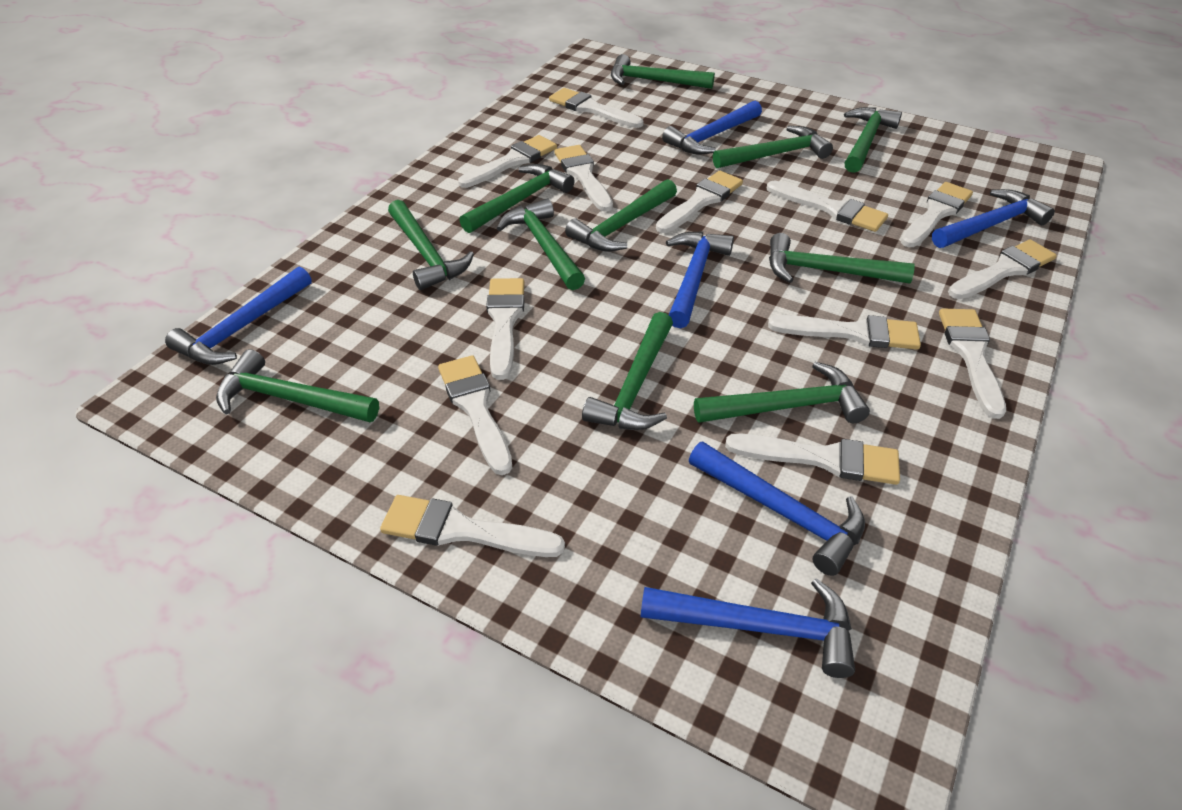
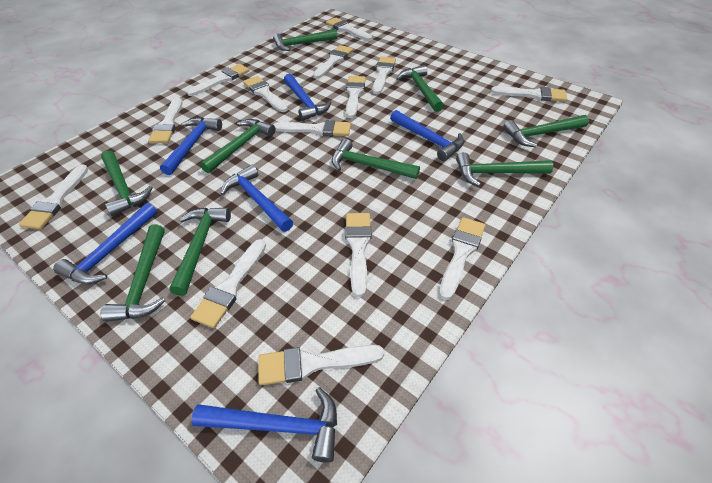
green hammer: [216,349,379,422] [388,200,474,290] [459,164,574,233] [497,198,585,290] [565,179,677,252] [582,312,673,430] [611,54,715,89] [694,362,870,423] [713,126,833,168] [769,233,915,284] [844,107,902,173] = 11 -> [101,150,153,216] [101,224,165,322] [169,207,231,296] [200,119,275,173] [273,29,338,51] [332,139,420,179] [396,65,444,112] [456,152,553,186] [503,115,589,147] = 9
white brush: [380,495,565,557] [438,355,513,475] [458,135,557,188] [486,278,525,380] [549,88,643,128] [554,145,613,212] [656,171,743,233] [725,434,900,485] [766,180,888,232] [768,315,921,349] [901,182,973,247] [939,308,1006,419] [948,239,1057,299] = 13 -> [19,164,89,229] [148,97,183,143] [187,64,249,96] [190,239,266,328] [243,76,288,112] [258,345,384,386] [273,120,351,136] [313,45,353,79] [326,18,372,41] [345,213,371,297] [346,76,366,118] [372,57,396,94] [439,217,485,300] [491,86,567,102] = 14

